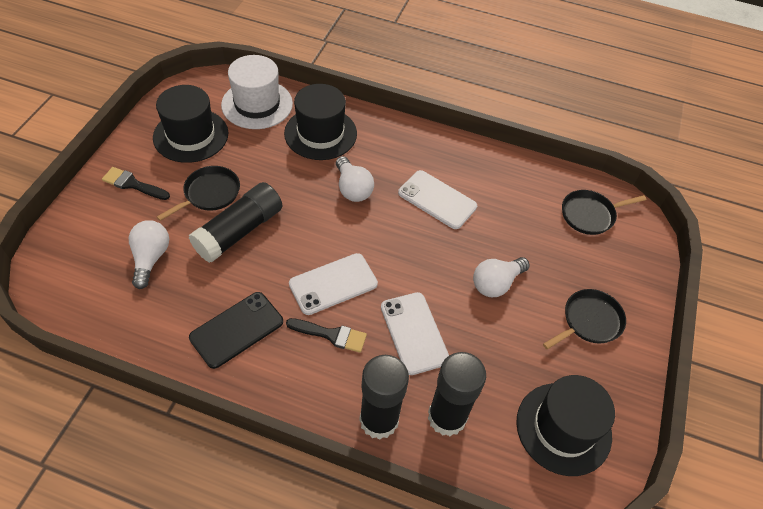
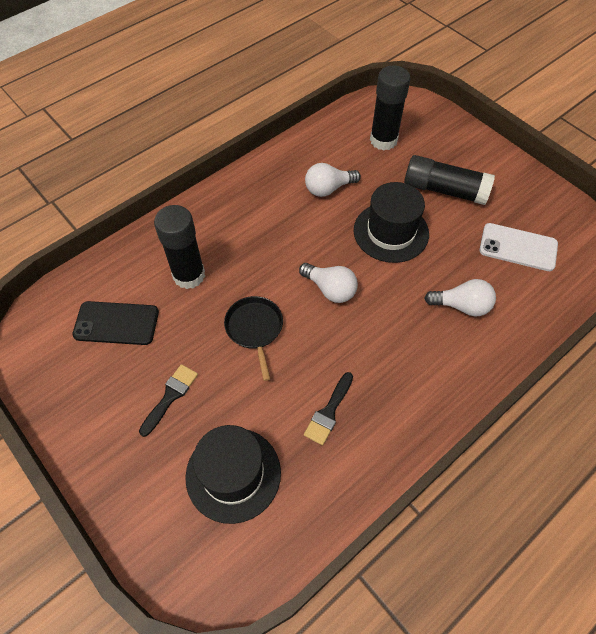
black hat: [153,85,228,163] [284,84,357,160] [516,375,615,476] = 3 -> [185,425,281,524] [354,182,429,263] = 2
black pan: [157,166,240,221] [543,289,626,349] [562,190,646,235] = 3 -> [224,296,283,381] = 1
white hat: [221,55,293,129] = 1 -> none = 0
white phone: [289,253,378,315] [381,292,449,375] [398,170,477,229] = 3 -> [479,223,558,271] = 1

